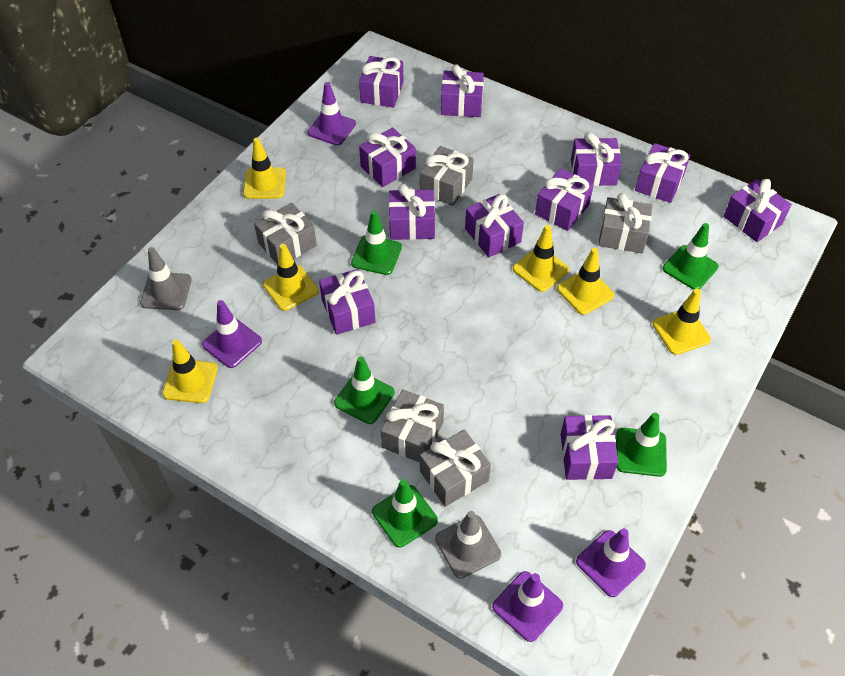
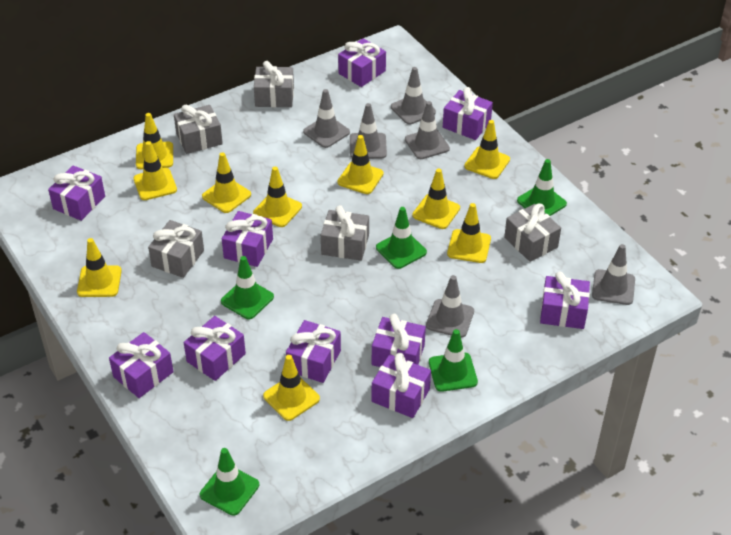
grey traffic cone: [140,247,192,310] [435,511,501,578] = 2 -> [303,89,350,148] [350,103,387,159] [391,67,436,125] [405,101,450,159] [426,275,474,338] [592,244,635,305] = 6
purple gift: [319,269,376,335] [359,56,404,108] [359,127,416,187] [389,184,435,240] [441,64,484,117] [465,194,524,257] [535,168,594,231] [561,415,618,480] [571,132,622,186] [635,143,690,203] [724,179,792,242] = 11 -> [48,165,105,221] [109,332,173,398] [184,316,246,381] [222,211,273,267] [286,320,341,383] [338,38,386,87] [371,353,431,418] [372,314,426,367] [443,87,493,140] [540,272,590,329] = 10
purple traffic cone: [202,300,262,368] [307,82,356,145] [492,571,563,642] [576,528,646,597] = 4 -> none = 0
yellow traffic cone: [162,339,218,403] [243,138,286,199] [263,244,319,311] [513,225,569,292] [557,248,614,315] [653,289,711,355] = 6 -> [77,238,122,297] [133,141,177,200] [136,113,173,169] [202,152,251,213] [253,167,302,227] [263,355,320,421] [337,135,384,194] [412,169,460,229] [447,203,491,263] [464,120,510,179] = 10

